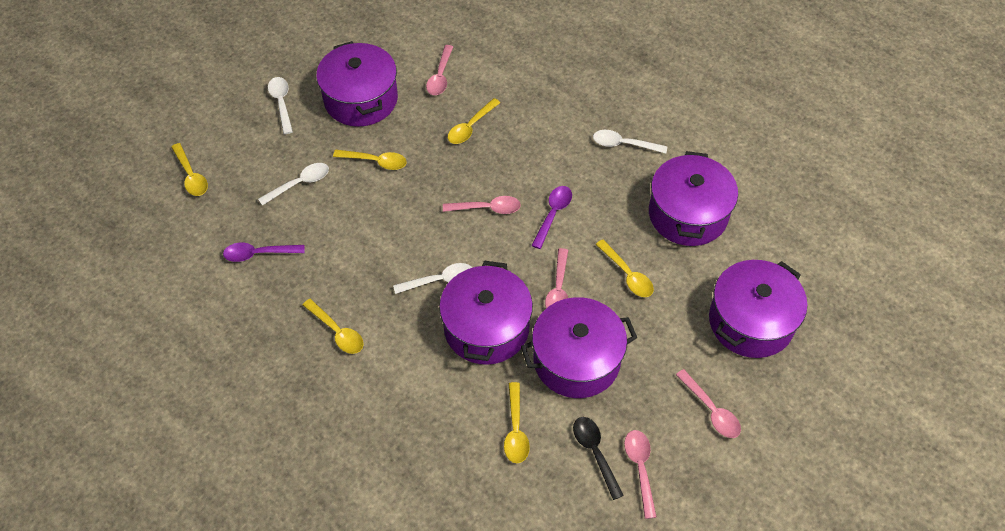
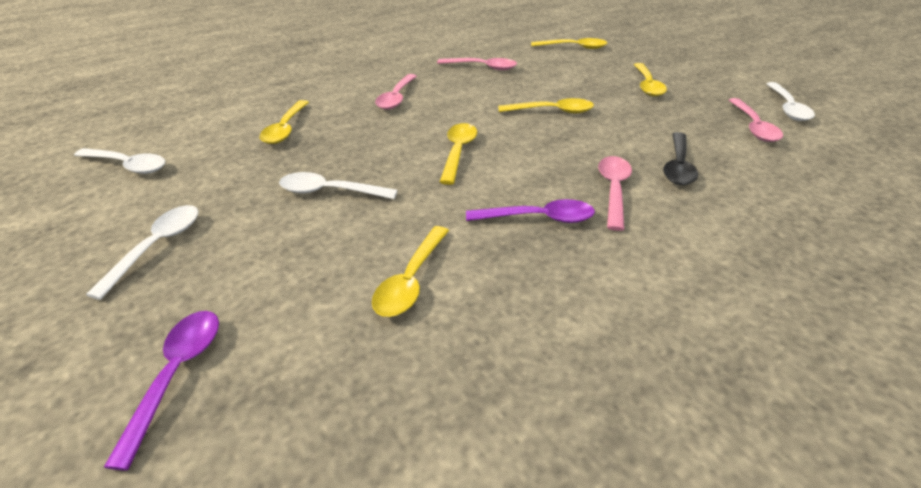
pink spoon: [426,45,453,95] [443,196,521,214] [545,248,568,308] [624,430,657,519] [676,369,741,438] = 5 -> [375,74,417,110] [437,58,517,70] [598,156,632,231] [729,98,783,142] = 4
purple pot: [316,41,398,127] [439,260,533,365] [521,297,637,398] [649,151,738,246] [709,260,807,358] = 5 -> none = 0

